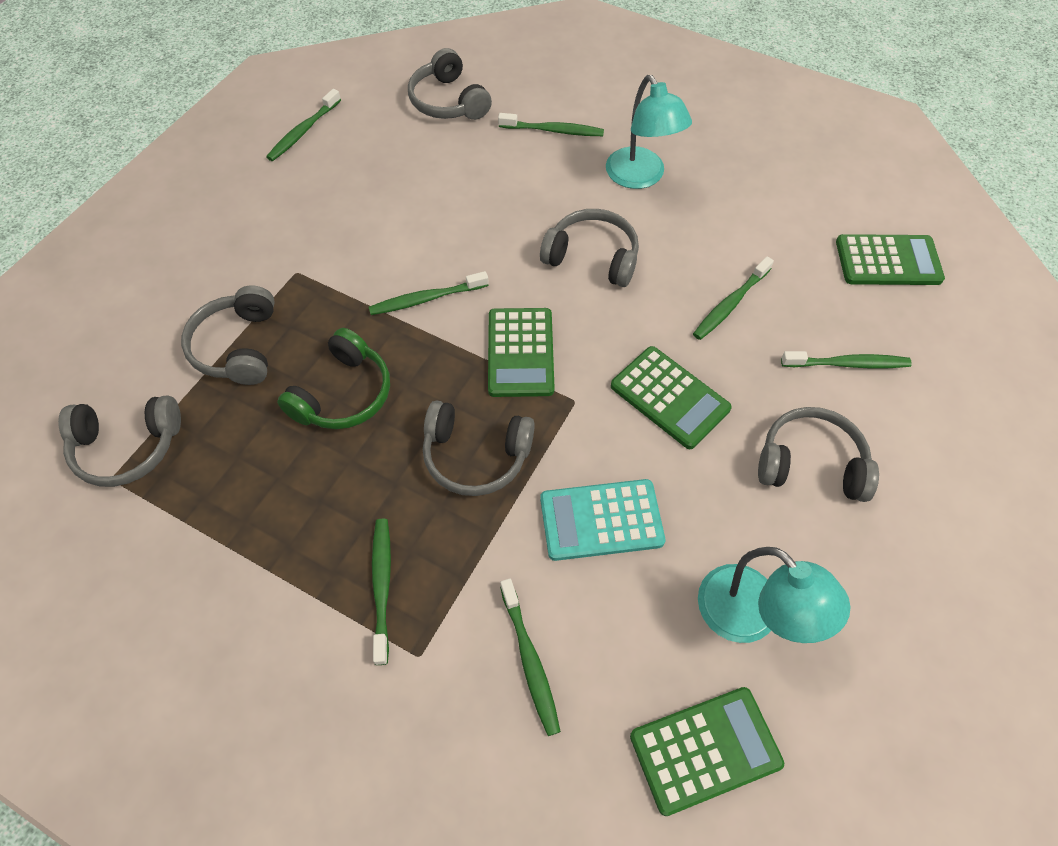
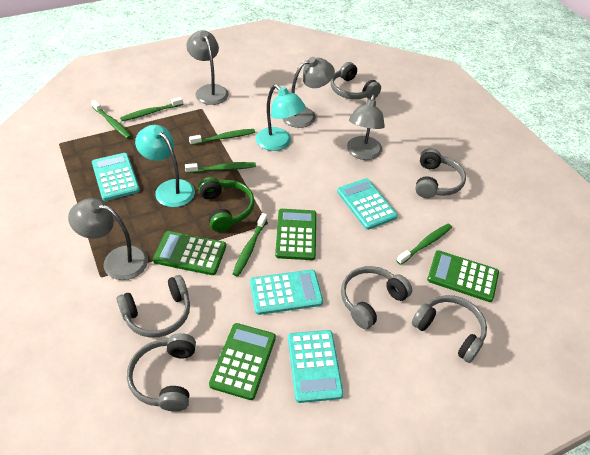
green toothbrush: [266,89,341,161] [369,271,489,315] [372,519,391,665] [498,113,604,136] [500,578,561,736] [693,256,774,340] [781,351,912,369] = 7 -> [91,100,131,139] [120,97,183,121] [185,162,256,173] [189,129,255,145] [233,213,267,276] [396,224,452,265] = 6
grey lamp: none = 0 -> [68,198,148,280] [187,30,229,105] [282,57,335,128] [347,94,385,160] = 4
turquoise calculator: [540,479,665,561] = 1 -> [92,153,140,201] [250,270,323,315] [288,330,343,403] [337,178,398,230] = 4

